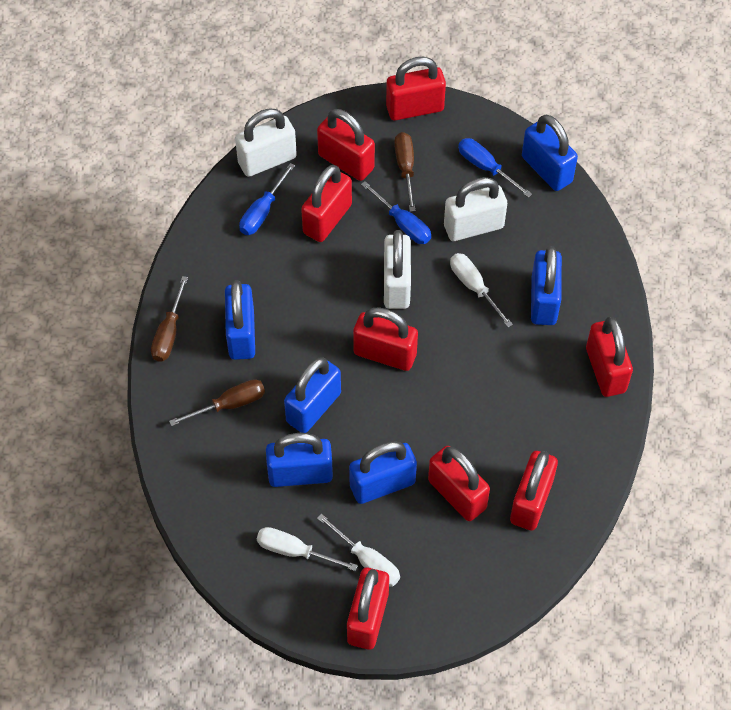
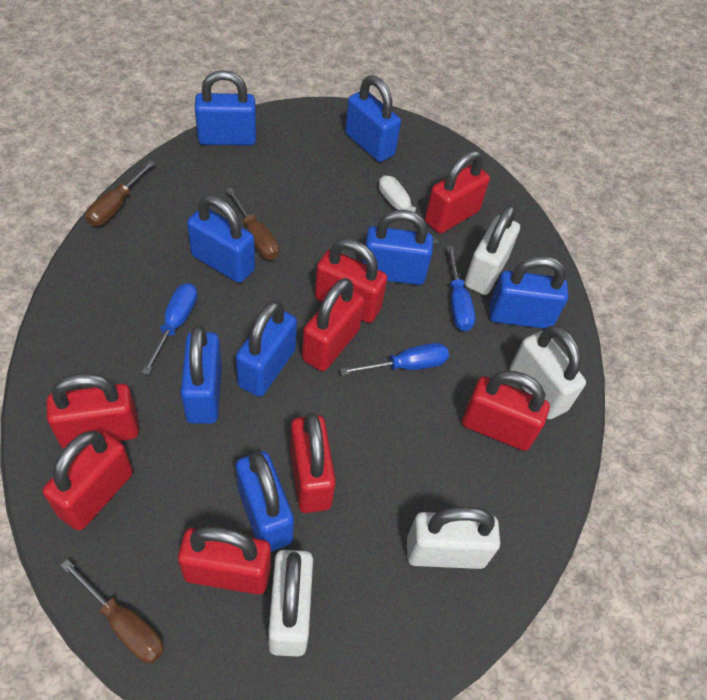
blue padlock: [225,280,255,360] [266,433,333,487] [284,358,341,433] [349,441,417,504] [522,115,578,191] [531,246,562,325] = 6 -> [181,325,222,424] [187,195,255,283] [195,70,256,145] [236,300,297,397] [236,451,294,552] [345,75,401,162] [363,210,433,285] [490,256,568,329] = 8
white padlock: [235,109,297,177] [384,230,411,309] [444,177,507,241] = 3 -> [268,550,313,656] [407,507,500,569] [464,205,520,295] [510,325,586,419] = 4
white screwdriver: [257,527,358,571] [317,514,400,587] [450,253,513,327] = 3 -> [379,175,438,245] = 1

